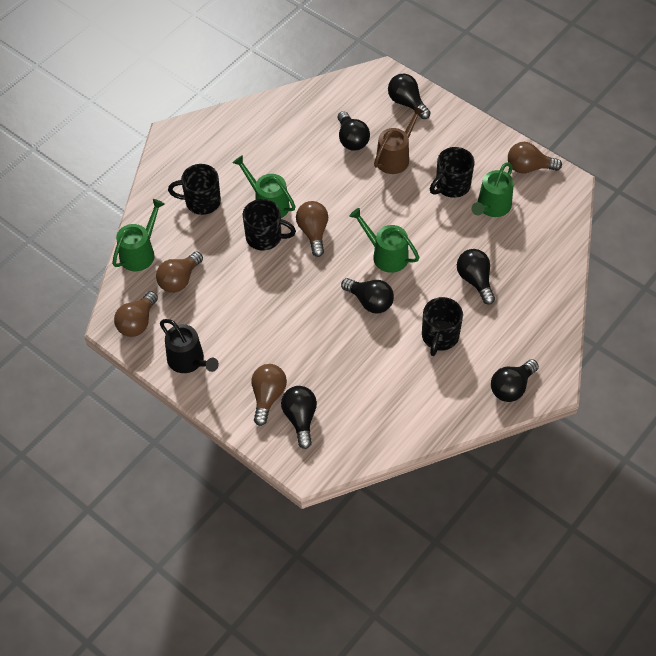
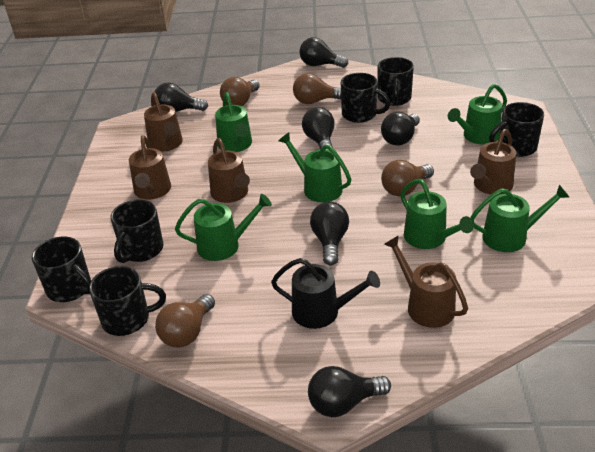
black mug: [168,164,221,215] [243,199,296,251] [422,297,463,356] [430,147,474,198] = 4 -> [32,237,91,302] [89,266,166,336] [111,200,163,263] [341,73,390,123] [377,57,414,106] [489,102,544,157] = 6
brown light bulb: [114,291,158,337] [156,252,203,293] [252,364,287,426] [296,201,328,257] [508,142,562,174] = 5 -> [155,294,215,348] [220,77,260,106] [293,73,341,104] [381,160,434,197] = 4
brown watering can: [374,106,425,174] = 1 -> [129,135,171,200] [144,92,183,152] [208,138,250,203] [384,235,468,328] [470,129,516,195] = 5
green watering can: [112,199,165,271] [233,155,296,218] [349,208,419,273] [471,162,514,217] = 4 -> [175,194,272,261] [215,92,252,152] [279,132,351,202] [400,179,474,249] [448,84,507,144] [470,185,570,252] = 6

